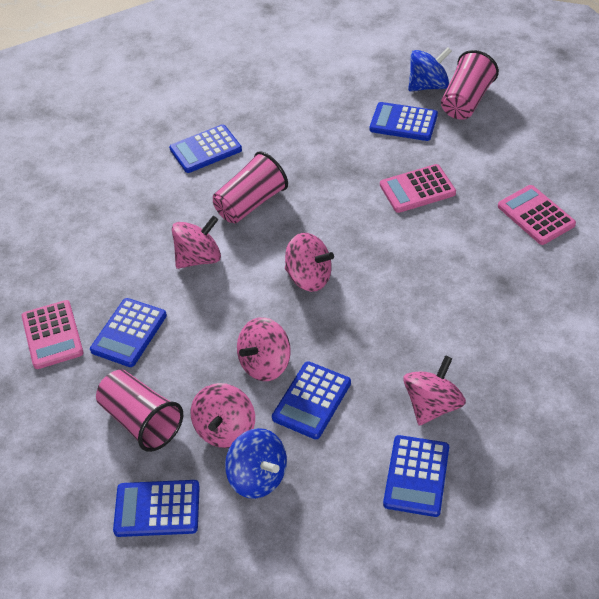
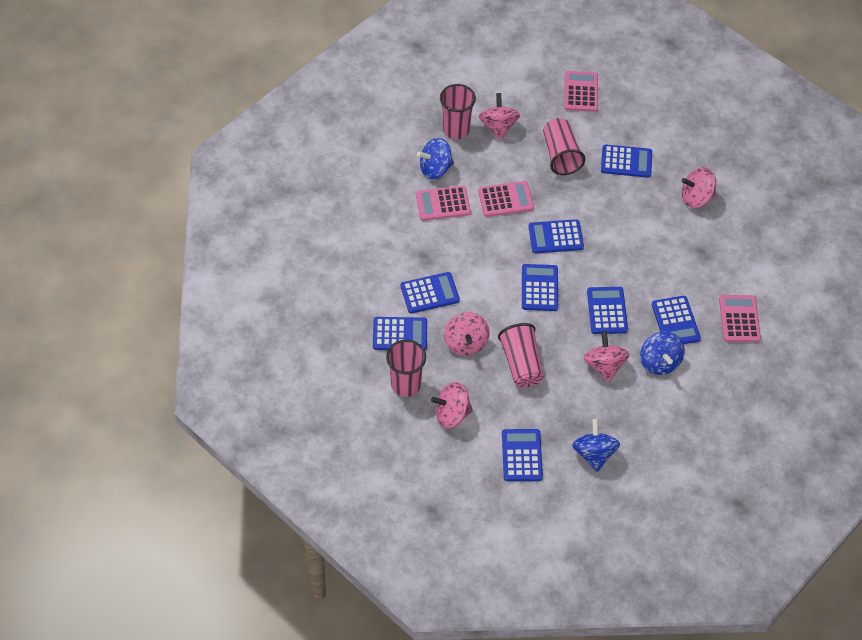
blue calculator: [90,298,167,367] [113,480,200,537] [169,124,242,173] [272,361,351,439] [369,102,438,141] [383,435,449,517] = 6 -> [373,317,427,350] [400,272,460,314] [502,429,543,481] [522,264,558,311] [528,219,584,253] [587,287,628,334] [601,144,652,178] [652,296,701,344] = 8
blue spinning top: [225,428,287,499] [408,47,452,91] = 2 -> [417,138,454,180] [572,419,620,472] [640,332,685,375] = 3
pink calculator: [22,300,84,369] [380,164,456,213] [498,185,576,245] = 3 -> [416,186,471,221] [478,181,534,217] [564,71,598,112] [719,295,761,342] = 4
pink cup: [96,370,183,452] [213,151,288,223] [441,50,499,120] = 3 -> [386,340,426,397] [440,84,476,139] [498,323,544,387] [543,118,585,175] = 4

